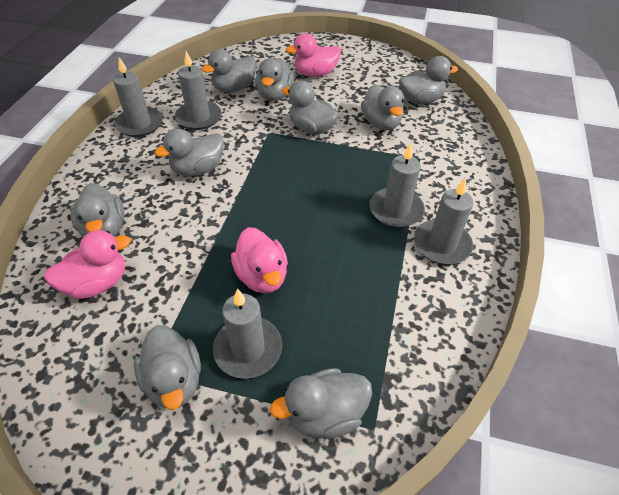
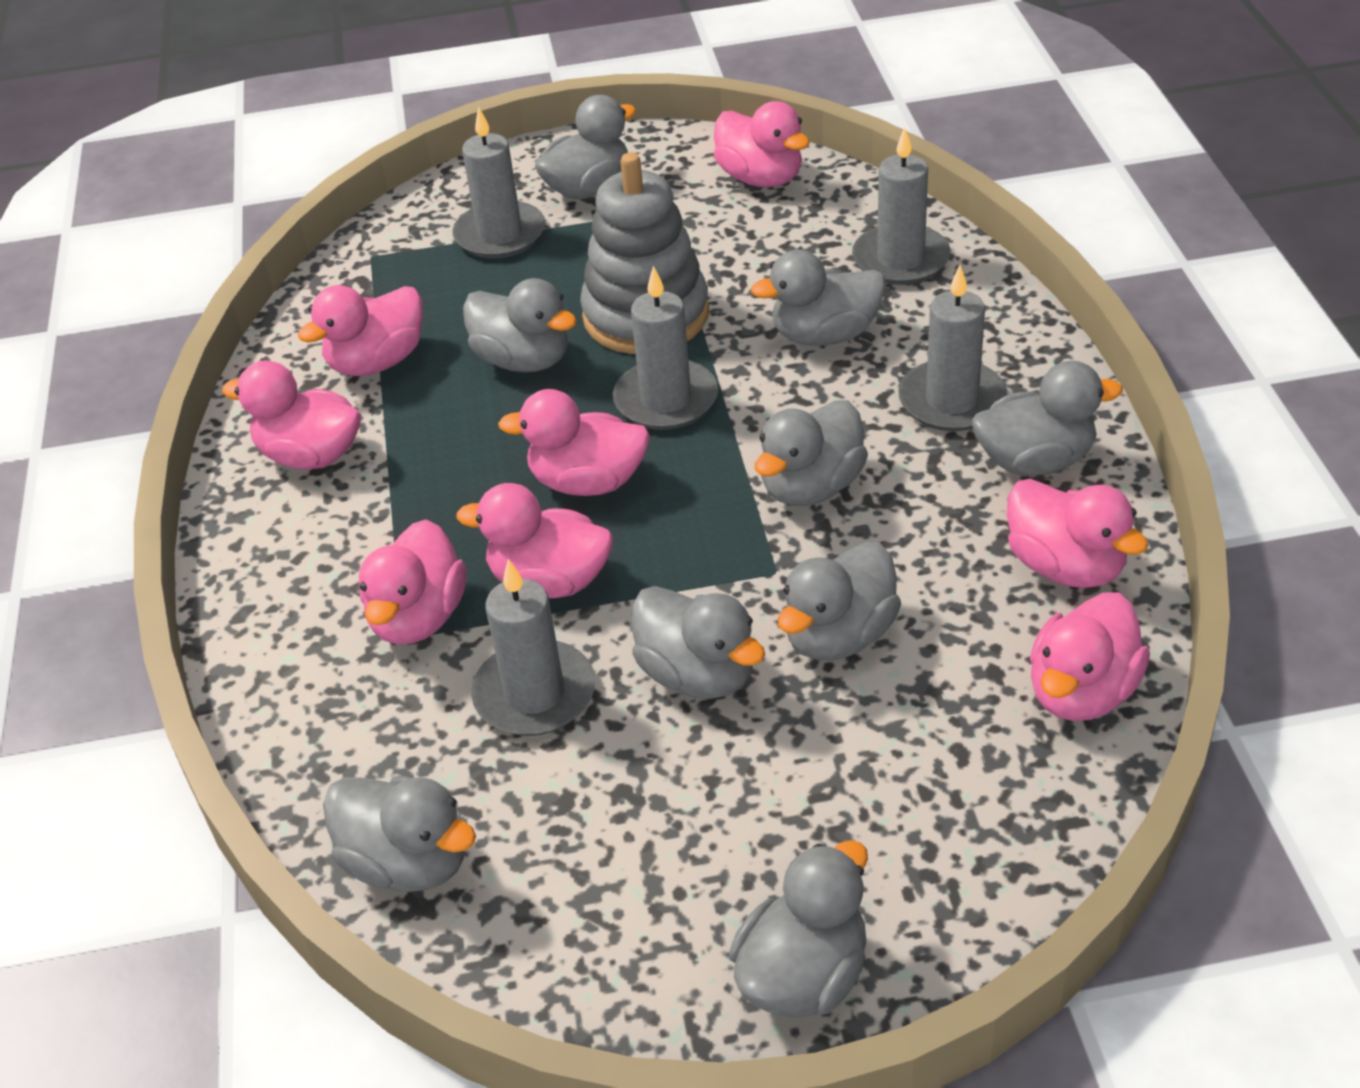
grey stacking toy: none = 0 -> [580,152,709,354] = 1
pink duck: [44,230,131,299] [231,227,288,293] [286,33,341,77] = 3 -> [222,360,361,470] [298,285,422,376] [359,520,466,644] [456,483,613,598] [498,389,650,496] [714,101,810,187] [1007,479,1149,588] [1030,593,1150,721] = 8

